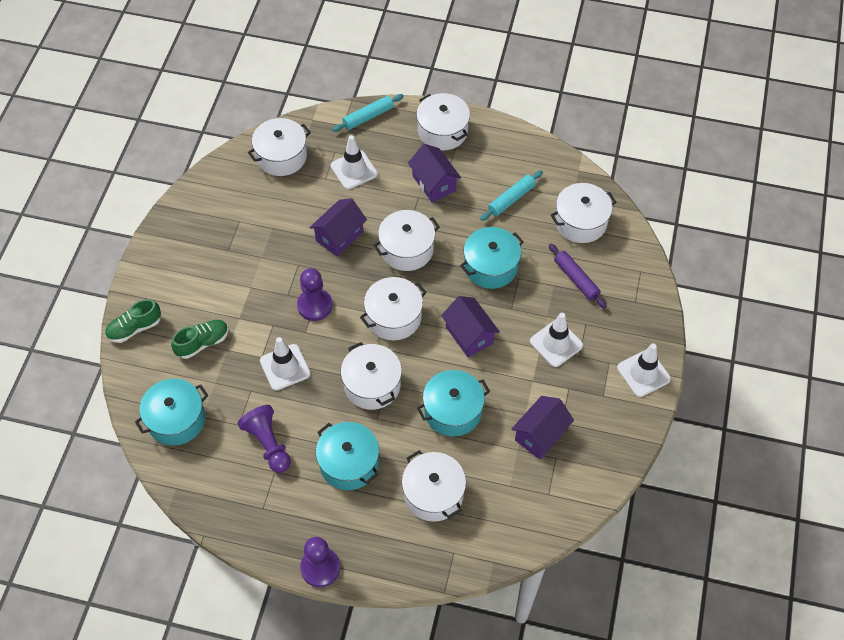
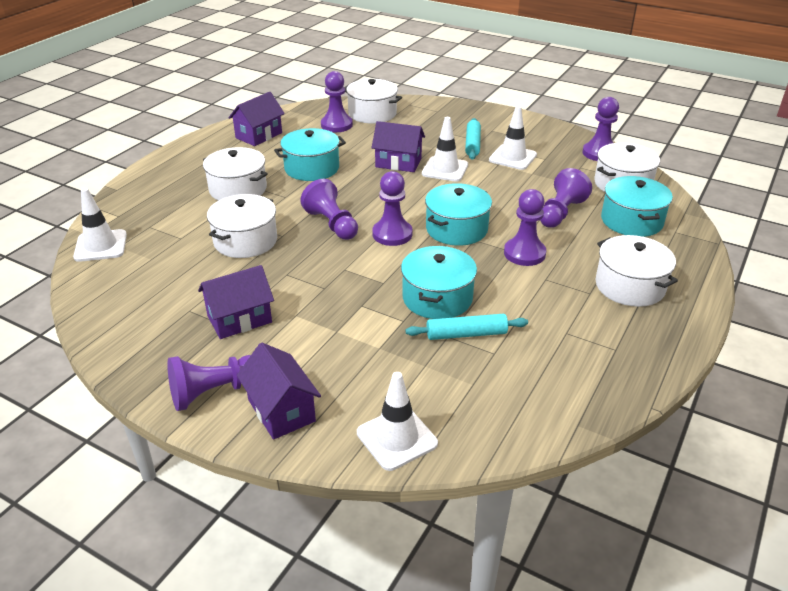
green shoe: [105,299,161,343] [171,320,229,359] = 2 -> none = 0
purple pawn: [237,405,291,473] [297,268,333,321] [300,537,340,587] = 3 -> [167,355,251,411] [300,179,358,240] [321,71,353,132] [372,171,412,246] [504,189,546,266] [540,168,592,228] [582,97,619,161] = 7
purple rolling pin: [549,243,607,309] = 1 -> none = 0
white pot: [248,118,311,176] [341,342,402,410] [360,277,427,340] [373,210,440,271] [402,450,466,522] [416,93,470,150] [551,183,616,243] = 7 -> [203,147,268,201] [207,194,277,258] [345,79,402,123] [594,143,660,192] [595,235,678,307] = 5

